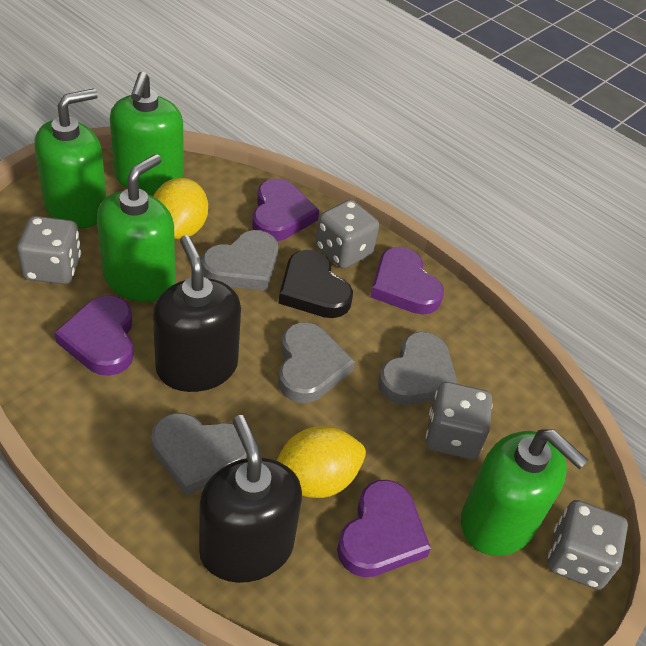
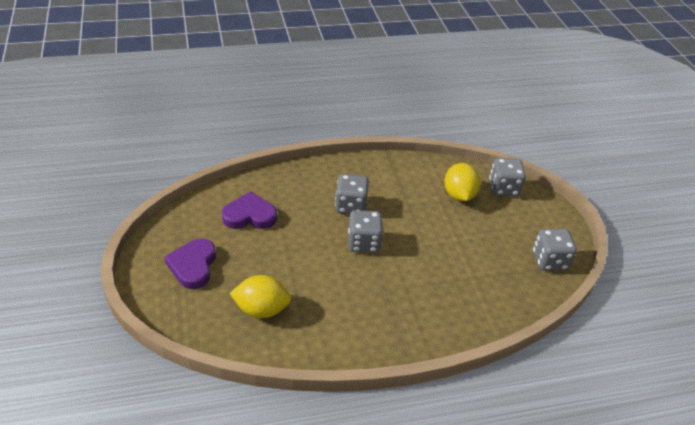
black heart: [279,250,353,318] = 1 -> none = 0
black soap dispenser: [153,235,241,392] [199,415,302,583] = 2 -> none = 0
green soap dispenser: [34,89,107,228] [97,154,176,302] [110,72,184,194] [461,429,588,556] = 4 -> none = 0
grey heart: [151,413,247,496] [202,230,278,291] [278,322,355,403] [378,332,458,405] = 4 -> none = 0
purple heart: [54,295,134,376] [252,179,319,241] [337,480,431,577] [370,247,444,315] = 4 -> [165,239,216,289] [222,191,277,229] = 2

